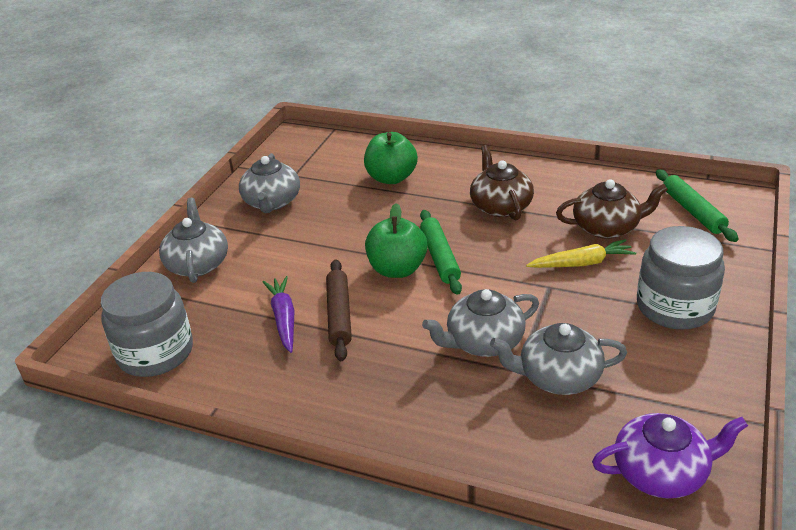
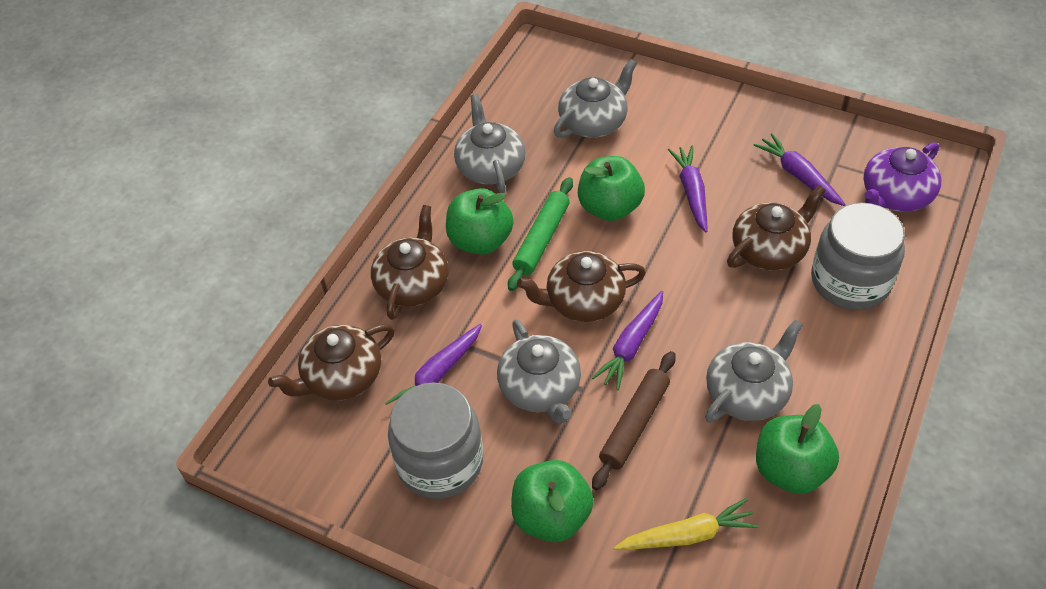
brown teapot: [470,145,534,220] [556,179,668,239] = 2 -> [268,324,395,401] [371,205,449,320] [517,251,646,322] [727,185,826,271] = 4
green apple: [364,132,418,184] [365,203,428,278] = 2 -> [446,188,514,255] [511,460,594,542] [578,156,645,221] [756,404,839,494] = 4
green rolling pin: [420,210,462,295] [656,169,739,242] = 2 -> [508,177,573,291] = 1
purple carrot: [262,276,295,353] = 1 -> [385,324,482,405] [592,291,663,390] [668,146,707,233] [754,133,846,206] = 4

